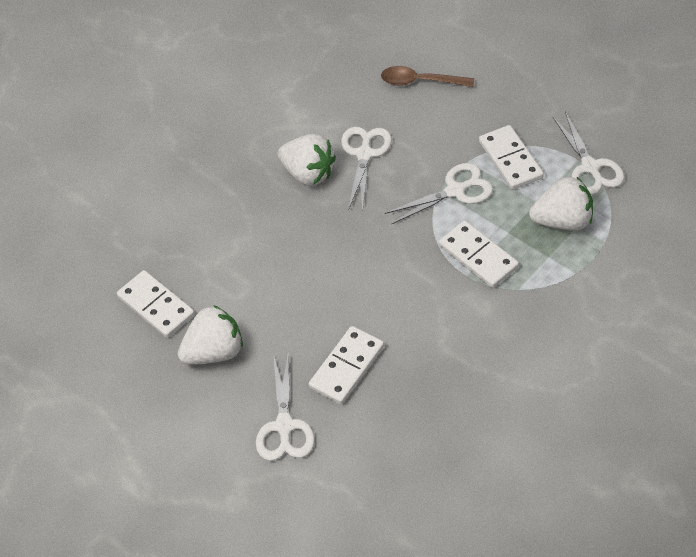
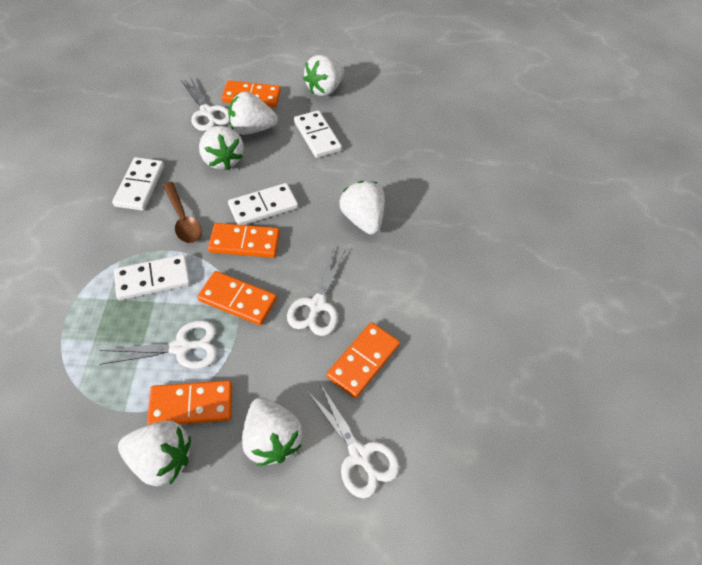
orange domino: none = 0 -> [147,380,232,425] [197,271,277,325] [208,223,280,258] [222,80,281,108] [326,322,400,398] = 5
white strawberry: [178,305,243,365] [278,134,336,186] [529,177,593,231] = 3 -> [118,421,191,486] [199,126,244,170] [228,91,278,135] [242,397,302,466] [303,55,344,96] [340,181,385,235] = 6

